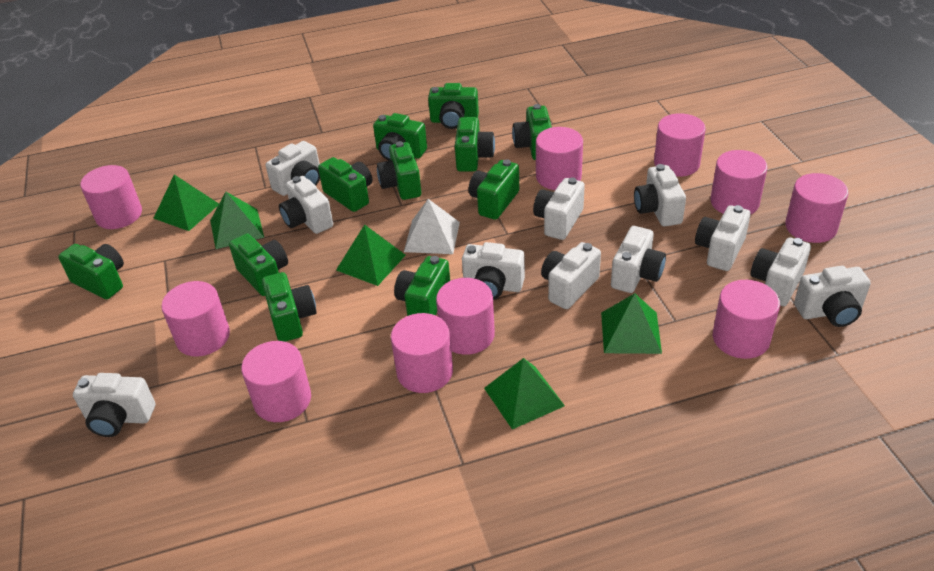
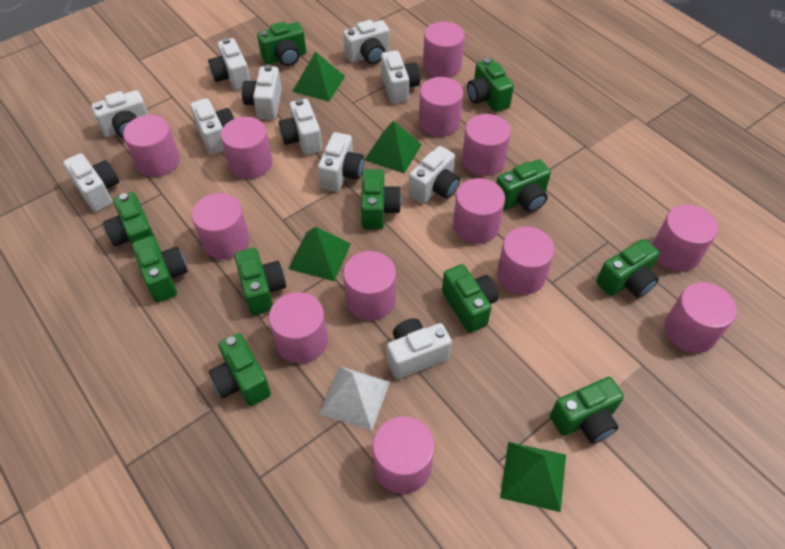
green pyramid: [153,175,219,231] [210,192,264,249] [336,224,406,286] [484,358,565,429] [601,293,662,354] = 5 -> [289,227,351,281] [292,51,345,101] [365,121,422,173] [500,442,566,512] = 4
pink cylinder: [80,165,142,229] [161,281,230,357] [241,341,311,422] [391,313,453,393] [436,278,495,355] [536,127,583,190] [654,113,706,177] [710,150,768,214] [713,280,780,359] [785,173,848,243] = 10 -> [123,115,180,177] [192,193,250,260] [221,117,272,179] [269,292,328,364] [343,251,396,320] [373,416,435,494] [419,77,463,137] [423,22,465,78] [453,178,505,244] [462,114,511,176] [497,227,555,295] [653,204,718,272] [665,282,737,353] = 13

